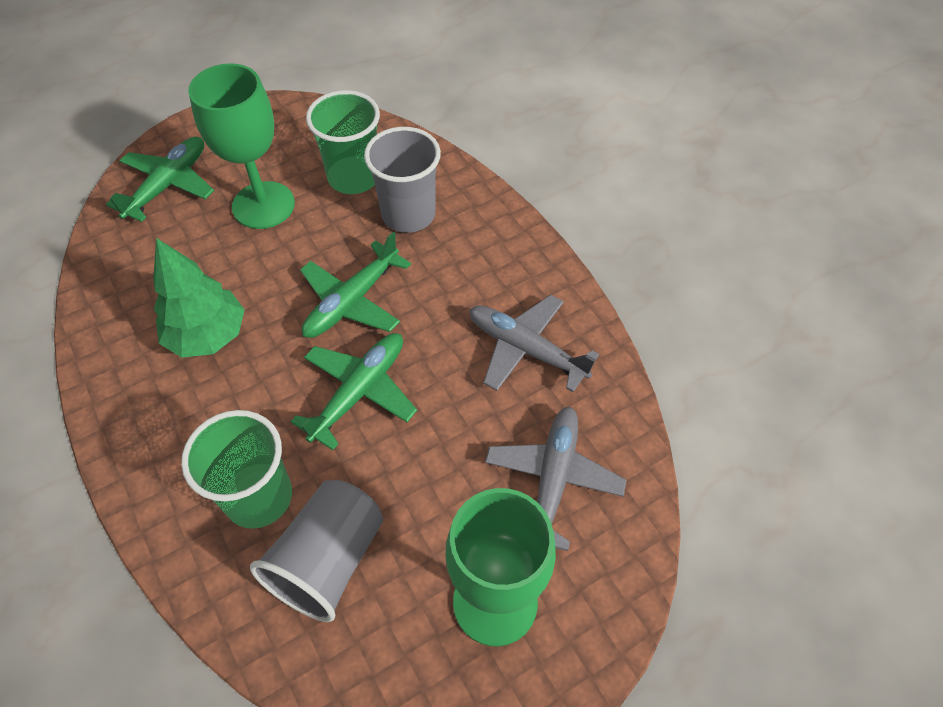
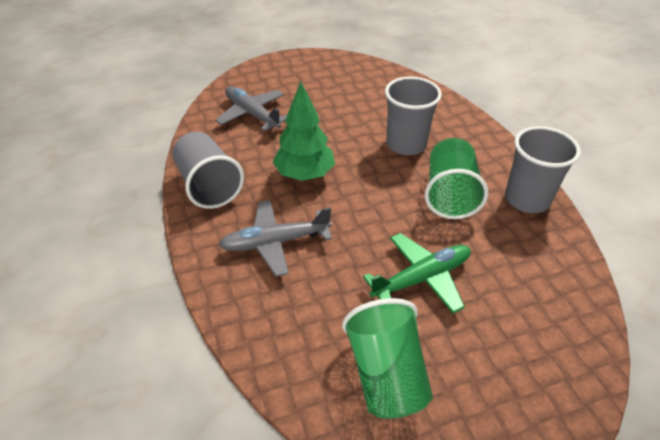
green goblet: [188,63,295,229] [445,488,556,646] = 2 -> none = 0
green plane: [106,136,214,222] [291,333,417,450] [300,232,411,338] = 3 -> [363,233,471,314] = 1
grey cup: [250,480,383,622] [364,127,441,233] = 2 -> [173,132,244,209] [385,76,442,155] [505,126,581,213] = 3

